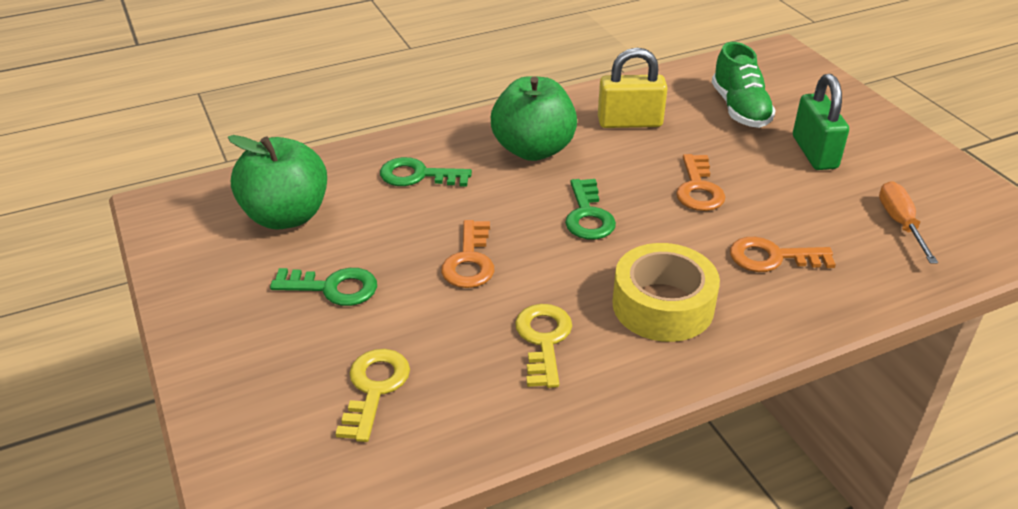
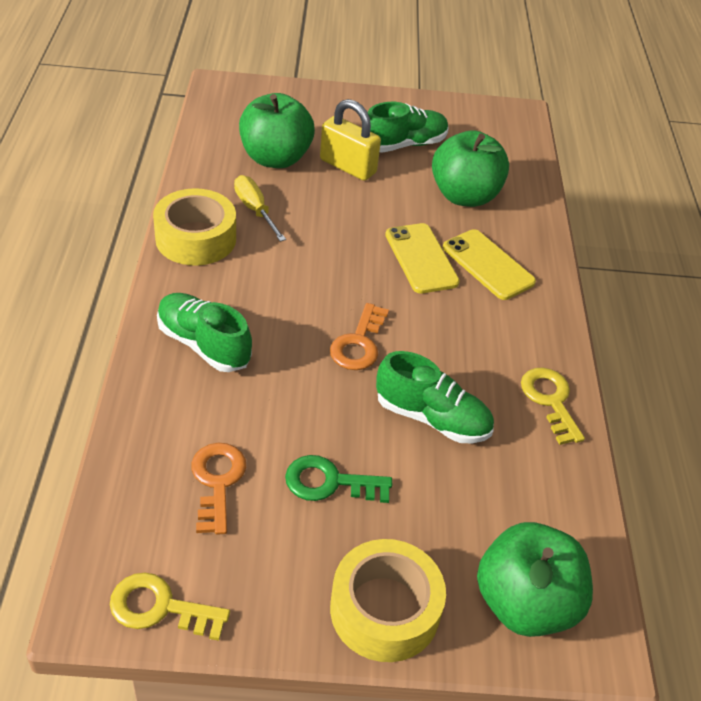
green apple: [228,135,327,230] [491,76,577,161] = 2 -> [239,93,315,168] [432,130,509,207] [477,522,593,637] = 3
green key: [270,268,377,306] [380,157,472,187] [565,179,616,239] = 3 -> [285,455,392,503] = 1
green padlock: [793,74,849,170] = 1 -> none = 0
green shoe: [712,42,776,128] = 1 -> [157,293,252,372] [368,102,449,153] [376,351,494,443] = 3
orange key: [441,220,494,288] [676,154,725,211] [730,237,836,272] = 3 -> [191,443,246,535] [330,303,389,370] = 2
orange screwdriver: [879,181,938,264] = 1 -> none = 0
yellow phone: none = 0 -> [385,223,460,294] [443,229,536,300] = 2
yellow screwdriver: none = 0 -> [234,175,286,242] = 1
yellow tape: [612,243,720,342] = 1 -> [153,188,236,266] [330,539,446,662] = 2

